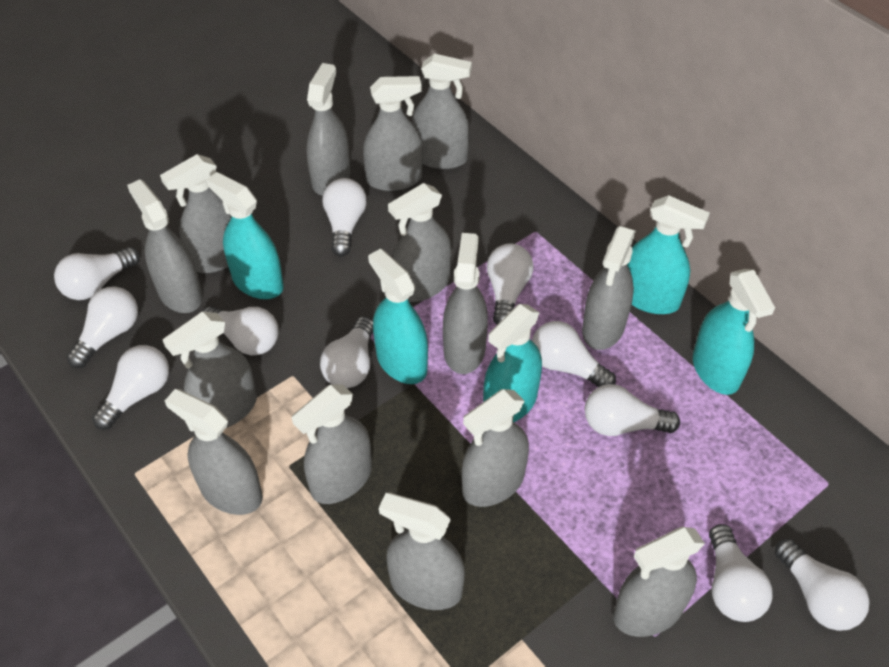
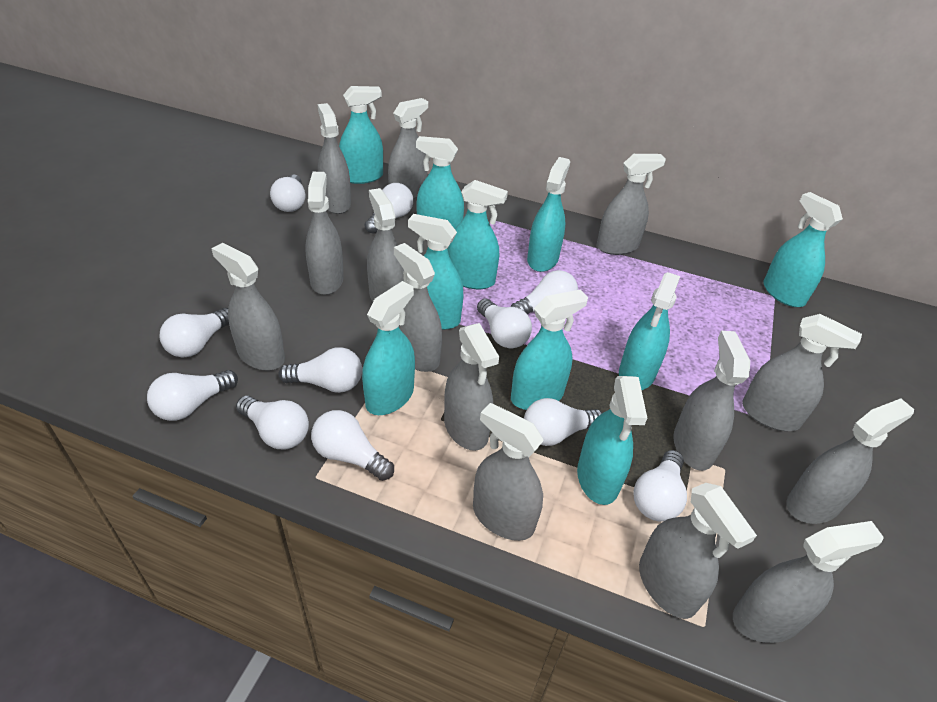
turquoise spray bottle: [207,172,283,299] [368,249,428,384] [483,304,542,422] [627,195,710,314] [693,269,775,395] = 5 -> [339,86,383,184] [362,281,415,415] [408,214,463,330] [416,136,464,229] [448,180,508,289] [511,289,588,410] [527,157,570,272] [577,376,647,505] [619,272,680,390] [763,192,843,307] = 10

